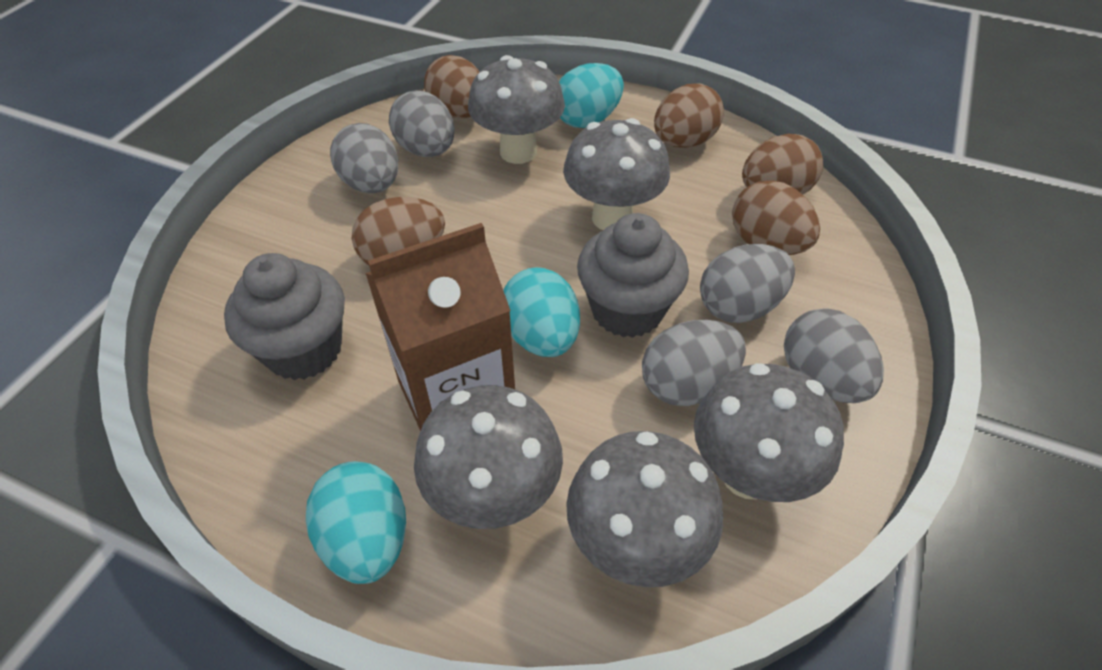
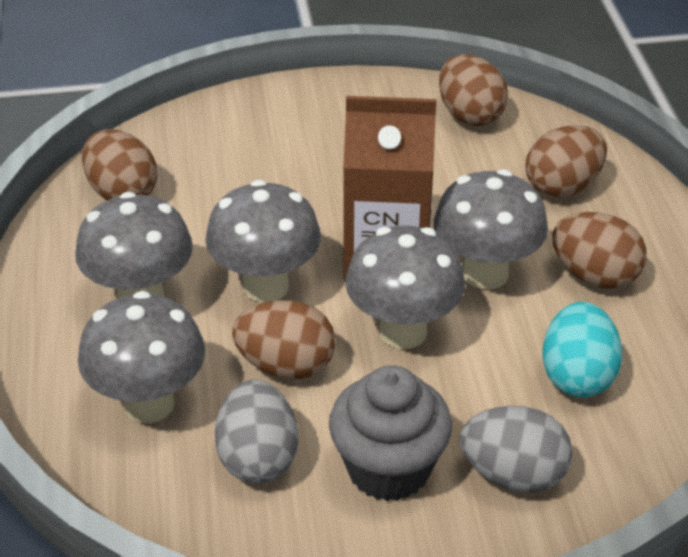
grey cupcake: [224,253,345,380] [577,213,689,338] = 2 -> [329,365,452,501] = 1
grey egg: [330,123,398,193] [389,90,455,157] [642,320,746,406] [700,244,795,323] [784,309,884,403] = 5 -> [215,380,299,484] [460,406,573,493] = 2
turquoise egg: [306,461,406,584] [503,267,580,357] [559,63,624,128] = 3 -> [543,302,622,398] = 1

